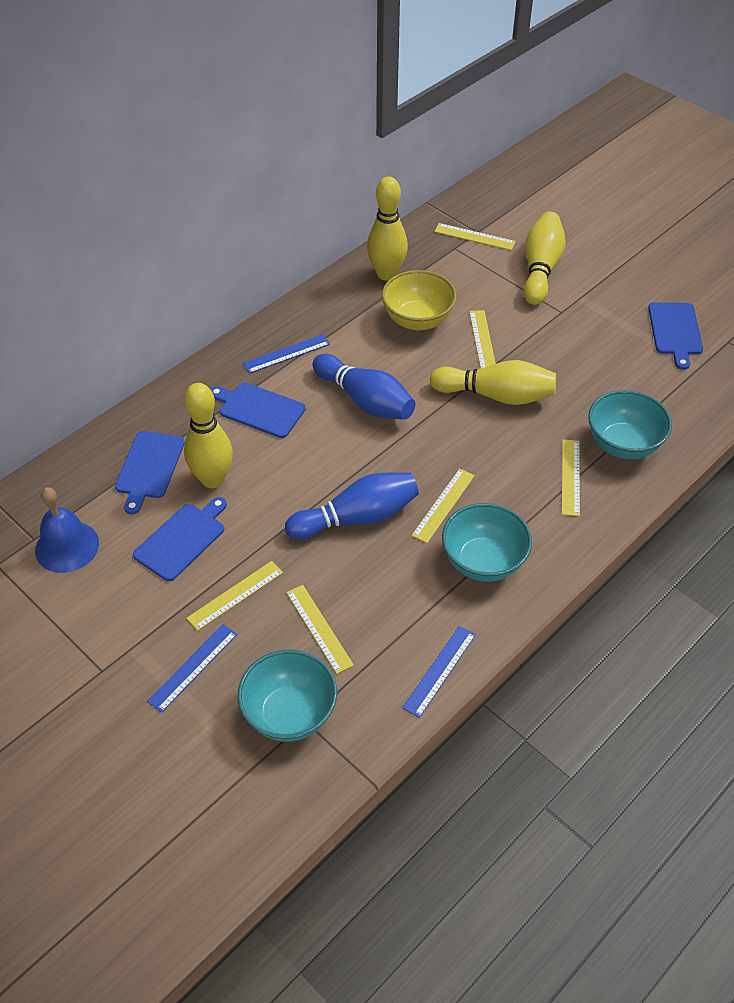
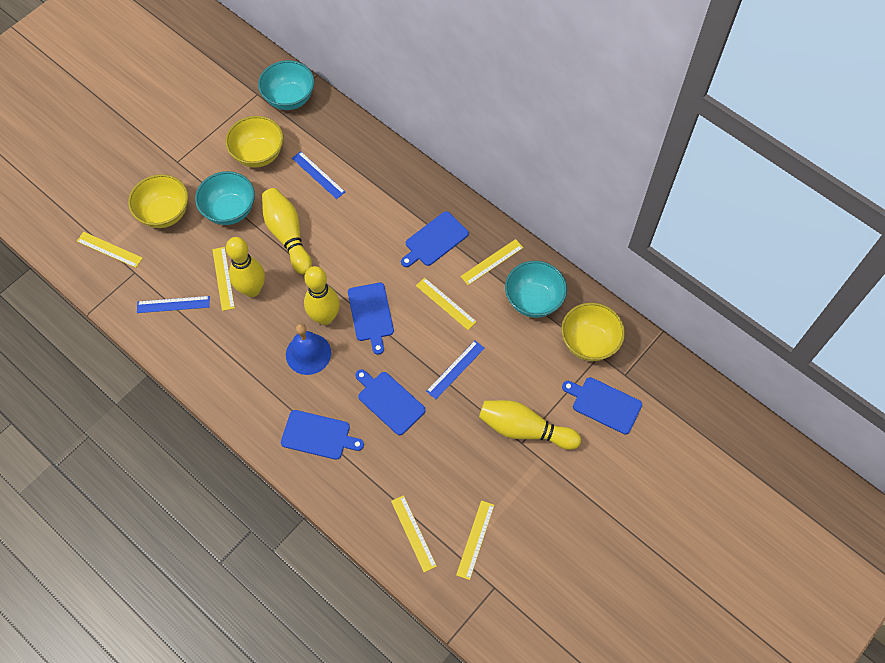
blue bowling pin: [285,472,419,540] [313,354,416,420] = 2 -> none = 0
blue cutting board: [115,431,185,514] [133,497,227,581] [211,382,306,438] [648,302,703,370] = 4 -> [281,410,364,460] [348,283,394,355] [355,369,426,435] [401,211,469,267] [562,377,642,434] = 5
yellow bowl: [382,270,457,330] = 1 -> [128,174,188,228] [226,116,283,168] [561,303,625,361] = 3

